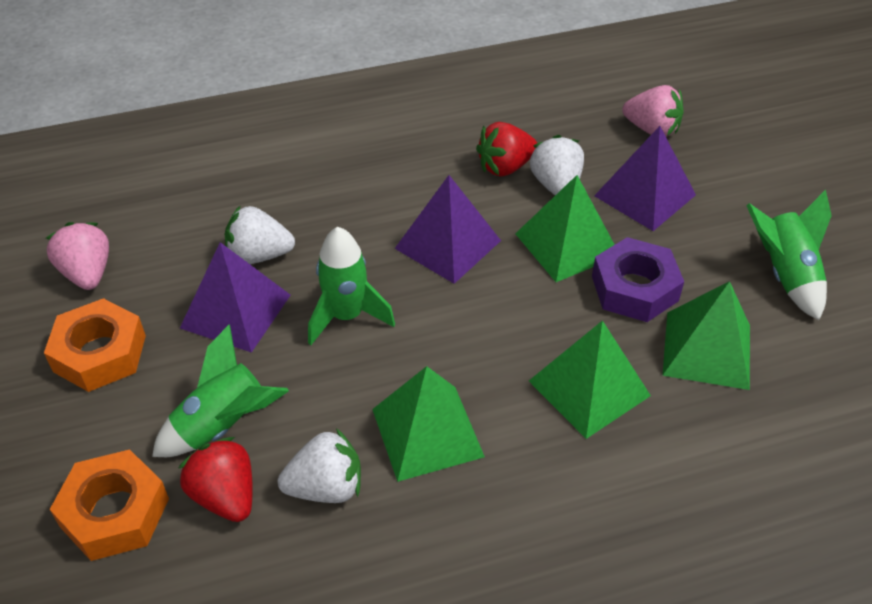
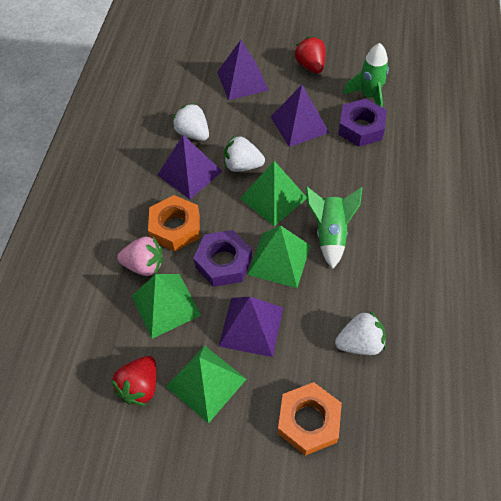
green rocket: [152,325,289,457] [308,227,395,345] [746,190,832,320] = 3 -> [306,187,362,269] [343,43,389,107] = 2
pink strawberry: [46,222,109,290] [622,85,684,137] = 2 -> [117,237,163,276] = 1
purple nut: [592,237,684,322] = 1 -> [193,230,252,287] [338,98,387,147] = 2
purple pyramid: [180,242,291,353] [395,175,501,284] [594,126,696,231] = 3 -> [158,135,222,199] [217,40,269,100] [219,297,283,357] [270,85,329,147] = 4

